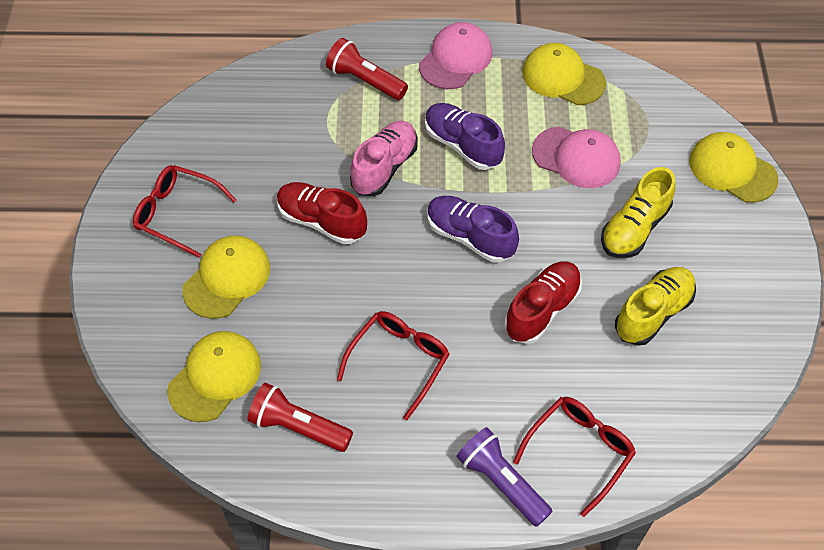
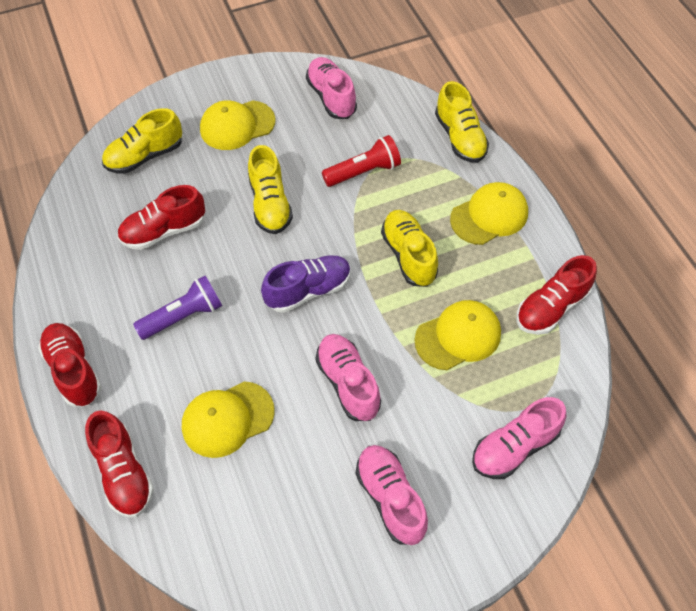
pink cap: [419,22,493,89] [532,127,621,188] = 2 -> none = 0
pink shoe: [350,121,418,196] = 1 -> [306,57,357,119] [316,334,381,421] [356,445,428,545] [472,397,566,479] = 4
purple shoe: [425,103,505,170] [427,196,519,263] = 2 -> [261,255,351,313] = 1
red flashlight: [248,383,353,452] [326,38,408,100] = 2 -> [322,135,401,187] = 1
red glasses: [133,165,236,258] [337,311,450,420] [513,397,636,517] = 3 -> none = 0
red shoe: [277,182,367,244] [504,261,582,344] = 2 -> [38,323,102,407] [85,410,154,518] [117,185,205,250] [517,255,597,335] = 4
yellow shoe: [601,167,676,258] [615,267,696,346] = 2 -> [102,108,182,174] [248,145,293,234] [381,210,438,287] [435,81,489,163] = 4

